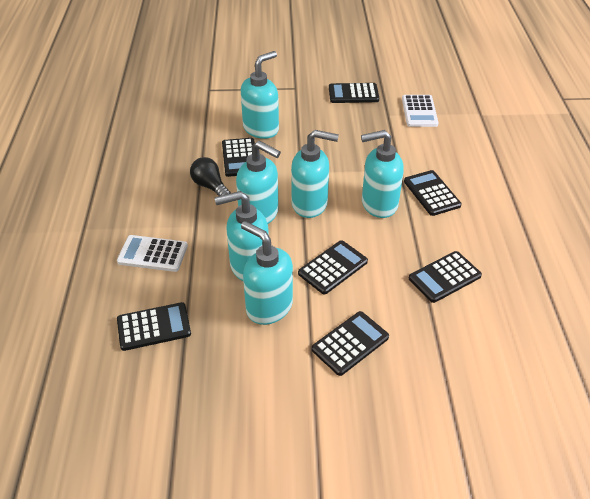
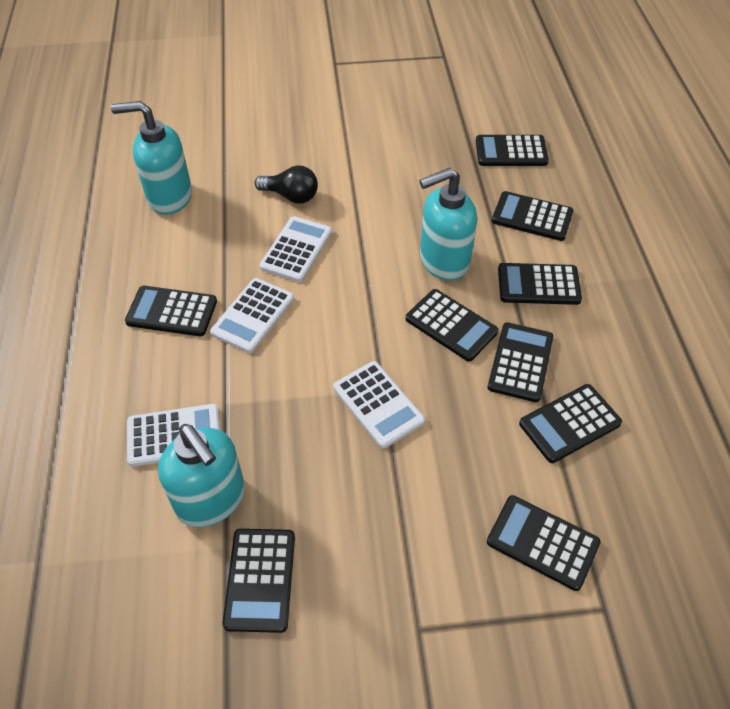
black calculator: [117,302,191,351] [222,138,255,177] [298,240,368,295] [312,311,389,376] [329,83,379,103] [404,170,462,216] [409,251,482,303] = 7 -> [125,286,217,336] [222,529,295,633] [406,289,498,362] [476,135,549,166] [487,495,601,591] [488,322,553,402] [492,191,574,241] [498,263,582,305] [519,384,622,463] = 9
turquoise soap dispenser: [214,191,269,281] [236,141,281,224] [241,51,279,139] [241,221,293,325] [291,130,339,218] [361,130,404,218] = 6 -> [111,101,192,215] [158,424,245,527] [419,168,477,281] = 3
white calculator: [117,235,188,272] [402,95,439,127] = 2 -> [127,404,220,467] [210,278,294,353] [260,216,332,282] [333,361,425,448] = 4

